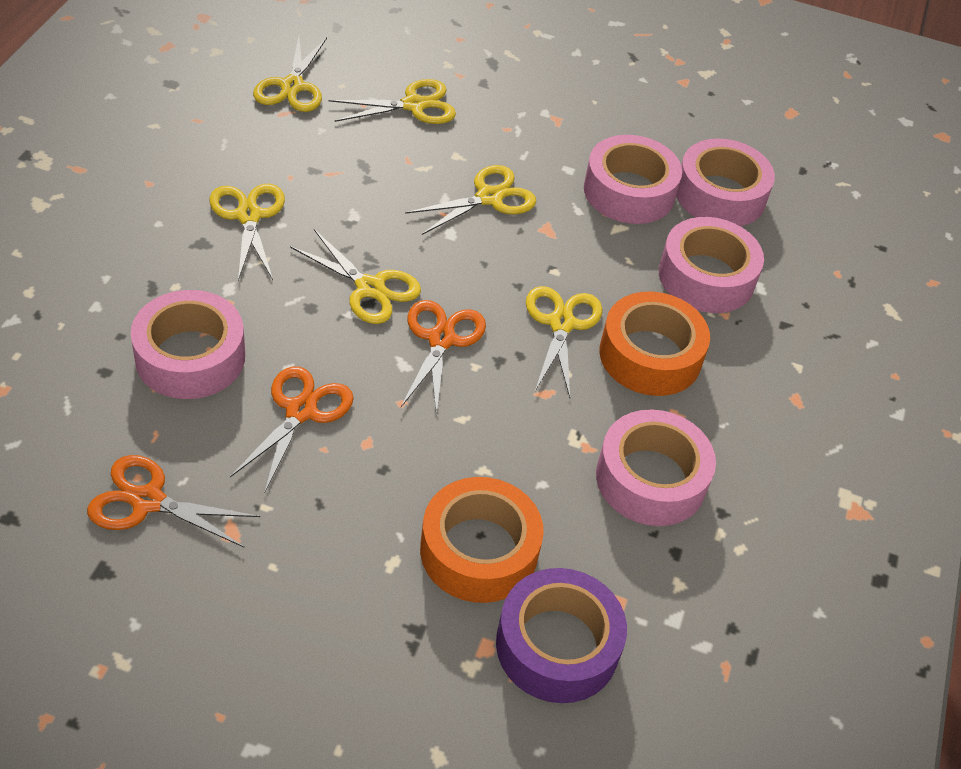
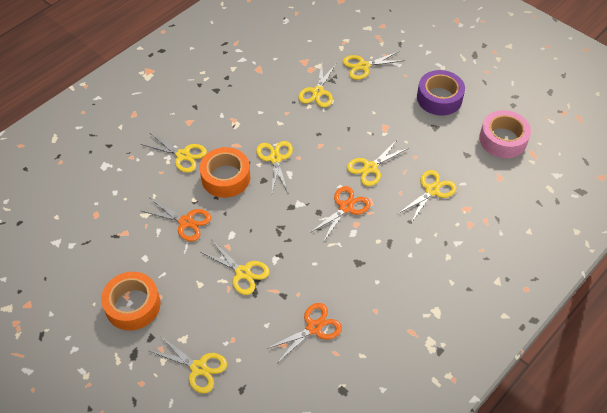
pink tape: [131,290,245,399] [584,135,682,224] [596,409,716,526] [659,217,764,313] [676,139,775,226] = 5 -> [479,110,531,158] = 1
yellow scissors: [209,184,285,281] [253,36,327,112] [290,229,421,324] [329,79,456,124] [405,165,536,235] [526,286,602,398] = 6 -> [141,133,207,173] [150,337,227,393] [201,240,270,295] [256,141,293,193] [298,64,336,107] [343,51,405,80] [347,139,409,186] [398,170,456,223] = 8

